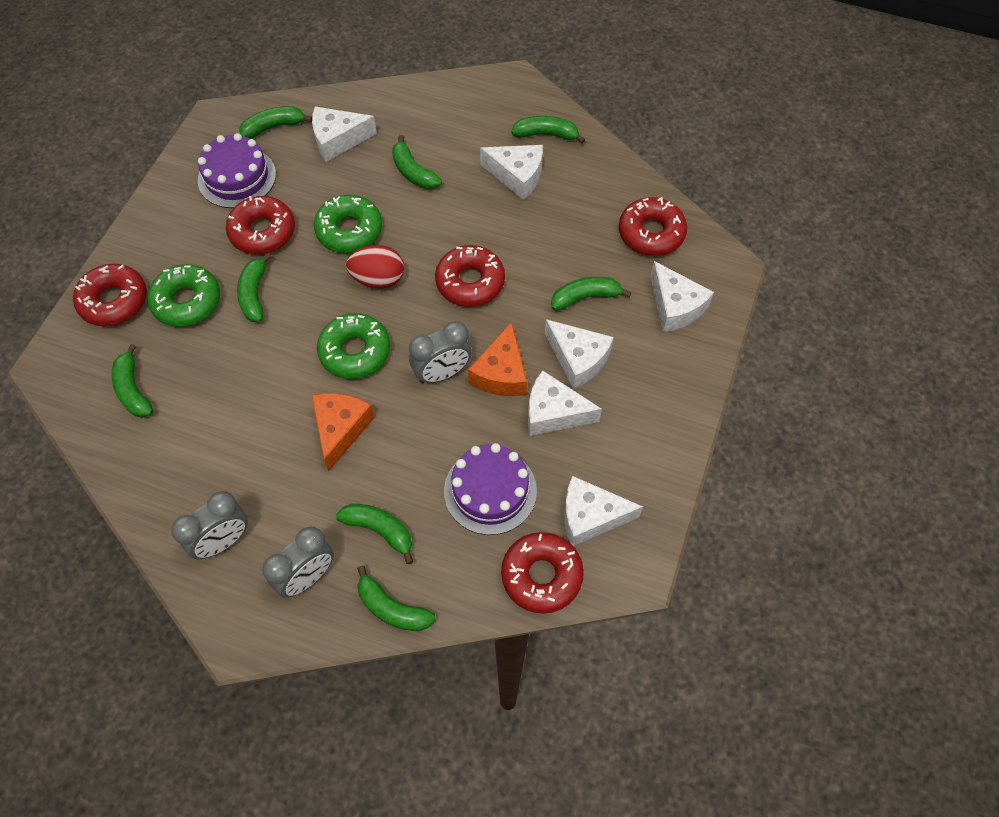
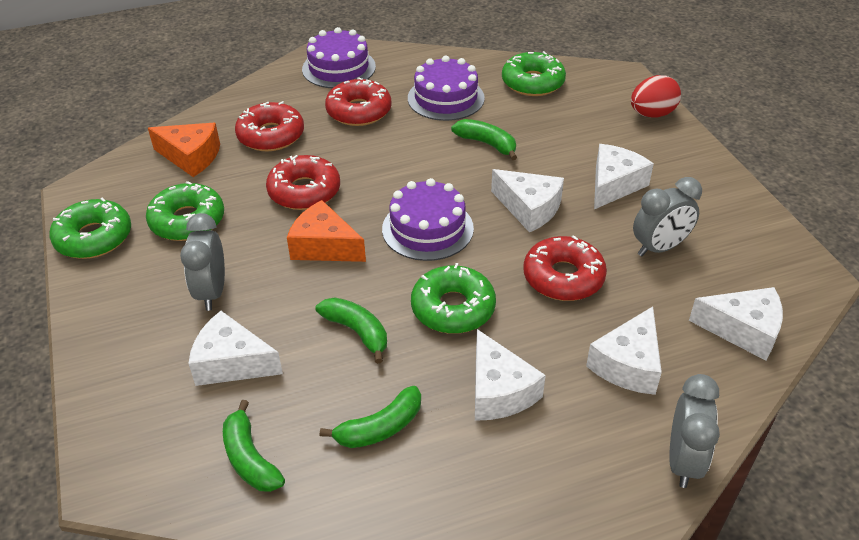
green banana: [111,344,153,418] [237,253,272,322] [239,106,312,139] [336,504,413,564] [357,565,436,631] [392,135,442,189] [511,116,585,143] [551,277,631,311] = 8 -> [223,400,285,492] [315,297,387,364] [320,386,421,448] [451,119,517,160] = 4
green donut: [147,264,220,327] [314,195,382,253] [317,313,390,379] = 3 -> [50,198,131,259] [146,181,224,241] [411,263,496,334] [502,51,566,96] = 4
purple cake: [198,133,276,208] [444,443,537,535] = 2 -> [302,27,376,88] [382,178,474,261] [408,56,485,121] = 3
red donut: [73,264,147,326] [226,196,295,254] [435,245,505,307] [501,532,584,614] [619,197,687,256] = 5 -> [235,101,304,151] [266,155,340,210] [325,77,392,126] [523,235,607,301] = 4

